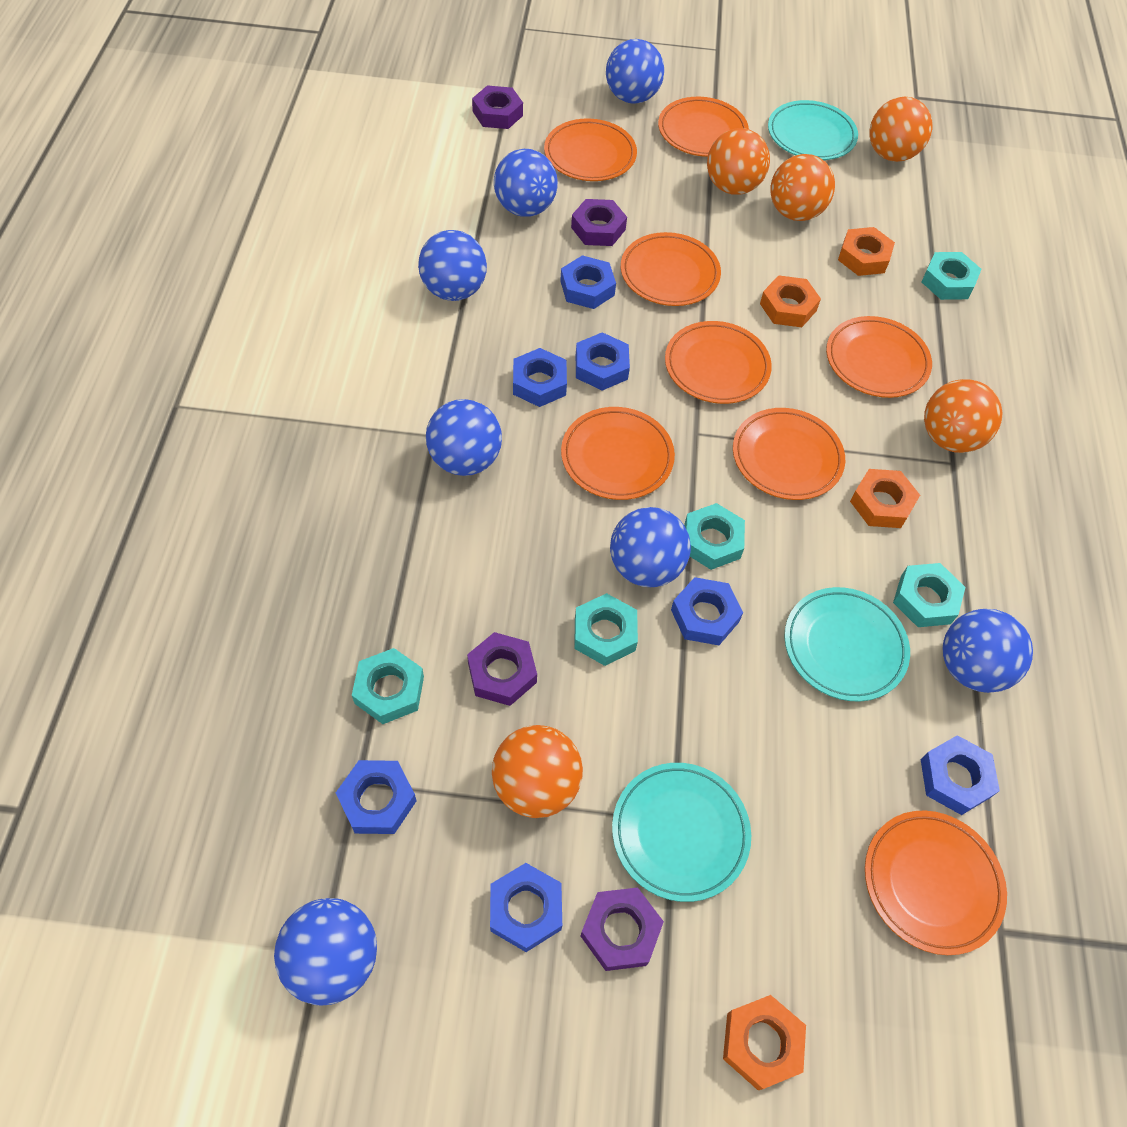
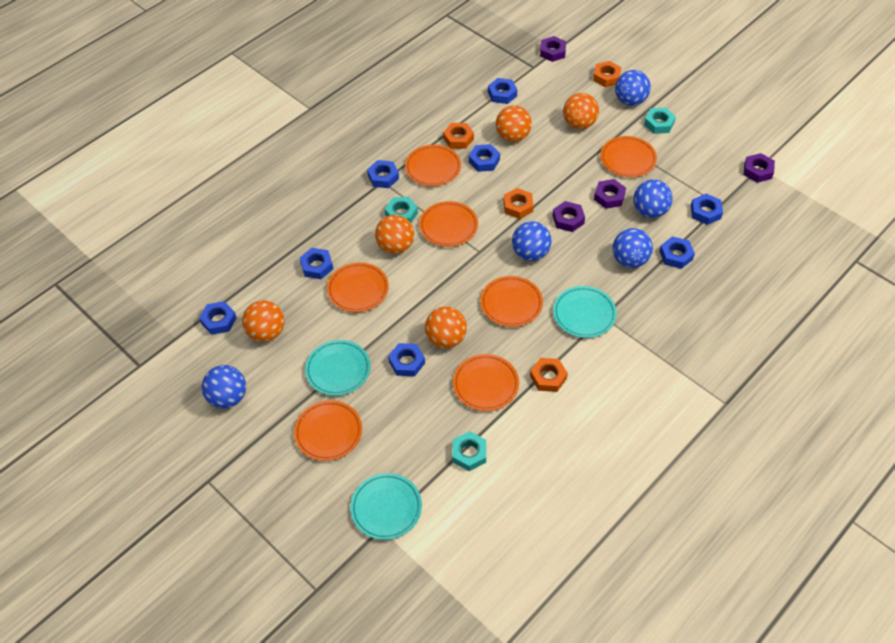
blue ball: [274,898,377,1005] [418,230,487,301] [426,399,502,476] [494,149,558,217] [606,39,664,104] [610,507,691,587] [943,609,1033,693] = 7 -> [202,365,246,409] [512,221,552,261] [612,228,653,268] [615,70,651,106] [633,180,673,218] = 5
blue nut: [336,760,417,834] [490,863,562,952] [513,348,567,407] [560,255,616,309] [576,332,630,391] [671,577,743,645] [921,735,1000,815] = 7 -> [199,301,237,335] [300,248,333,279] [367,160,399,188] [388,343,425,376] [469,144,500,172] [488,78,517,104] [659,236,695,269] [691,194,723,225] = 8
orange plate: [544,119,637,181] [561,407,675,500] [621,232,721,306] [658,97,749,157] [665,321,772,404] [733,408,845,500] [826,316,932,398] [865,810,1007,955] = 8 -> [294,400,362,461] [327,262,389,312] [405,145,461,186] [419,201,478,247] [453,354,519,411] [480,276,543,327] [600,136,657,177] = 7
turquoise nut: [352,648,424,724] [574,593,638,666] [684,503,745,570] [893,563,966,627] [922,252,982,300] = 5 -> [385,197,418,223] [452,431,486,471] [644,107,676,134] = 3

